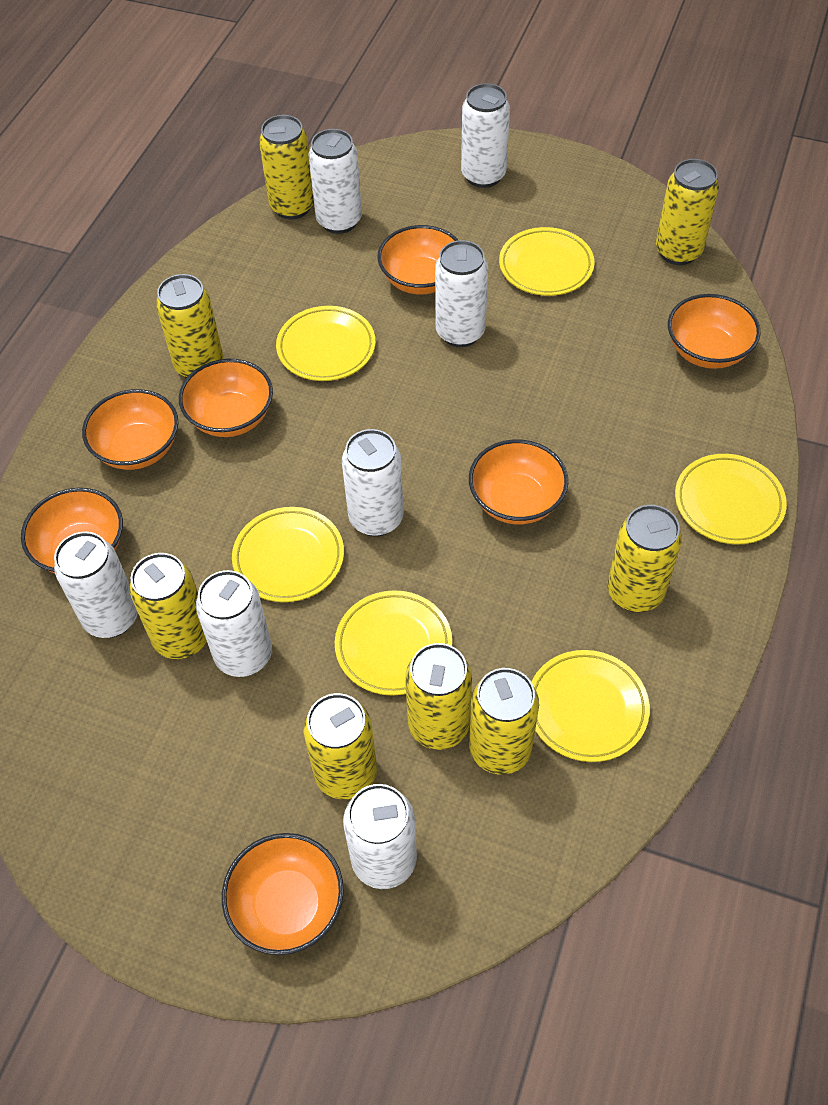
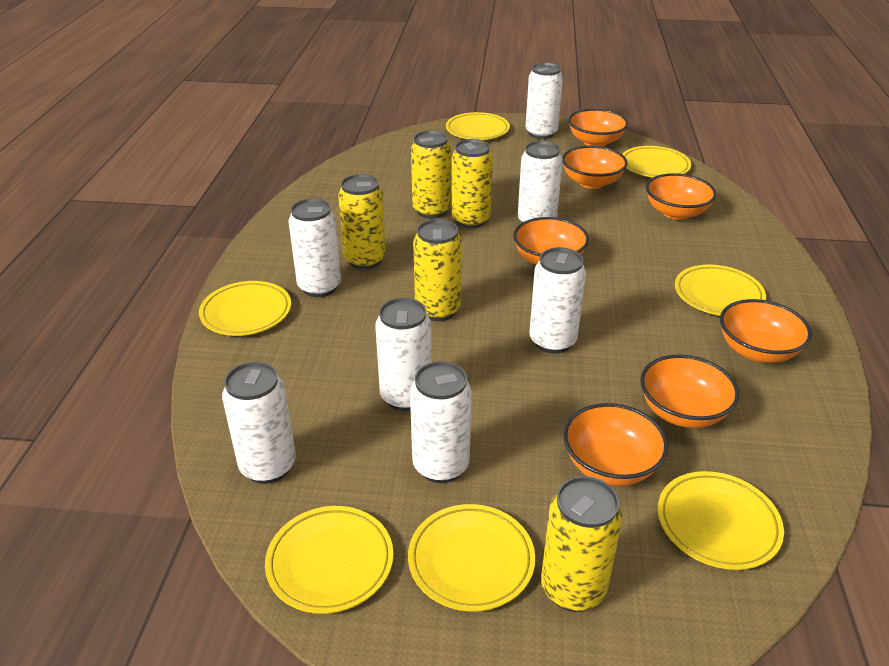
yellow can: [129,553,207,659] [156,274,223,378] [259,115,314,219] [303,693,377,799] [405,643,472,750] [469,668,539,774] [607,505,682,612] [656,159,719,265] = 8 -> [338,174,386,269] [411,130,451,219] [413,219,462,321] [452,139,493,228] [541,476,622,612] = 5
yellow plate: [232,507,344,602] [276,306,376,381] [335,590,452,696] [499,227,595,296] [532,650,650,762] [675,454,787,545] = 6 -> [199,281,291,336] [265,506,393,614] [408,504,535,612] [446,112,510,140] [623,146,691,177] [658,471,784,570] [675,265,766,316] = 7

